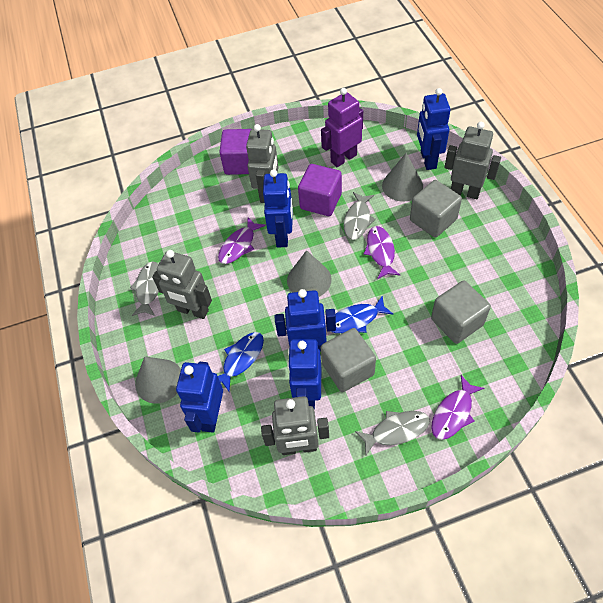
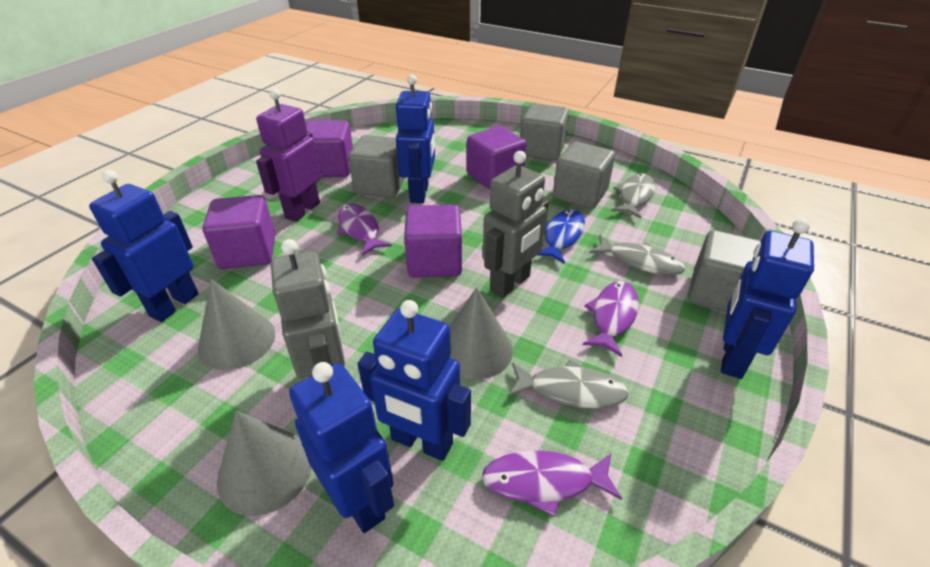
blue fish: [218,332,264,392] [330,295,393,333] = 2 -> [538,209,585,264] = 1
grey cube: [321,328,376,392] [410,180,462,238] [431,280,491,344] = 3 -> [348,135,405,197] [521,103,569,161] [553,141,615,209] [688,230,761,312] = 4
grey robot: [152,250,212,319] [246,124,279,203] [261,396,329,455] [444,122,501,199] = 4 -> [271,239,345,379] [483,151,549,298] = 2
purple cube: [219,129,251,175] [298,164,342,216] = 2 -> [202,195,275,269] [306,120,353,177] [404,205,462,278] [467,126,526,190] = 4

